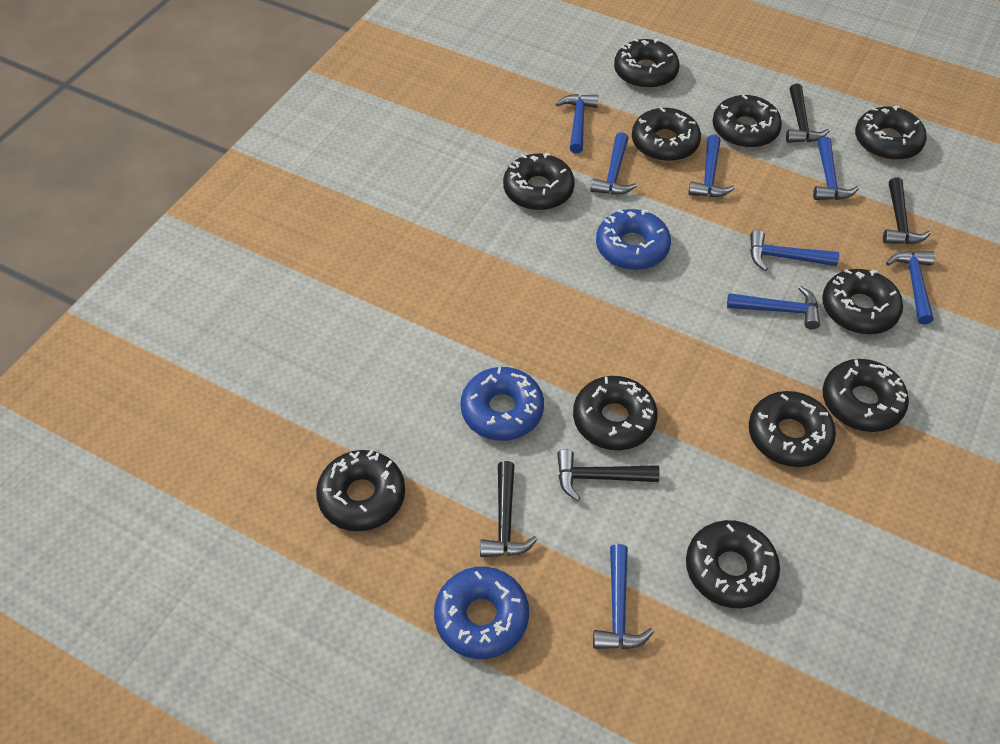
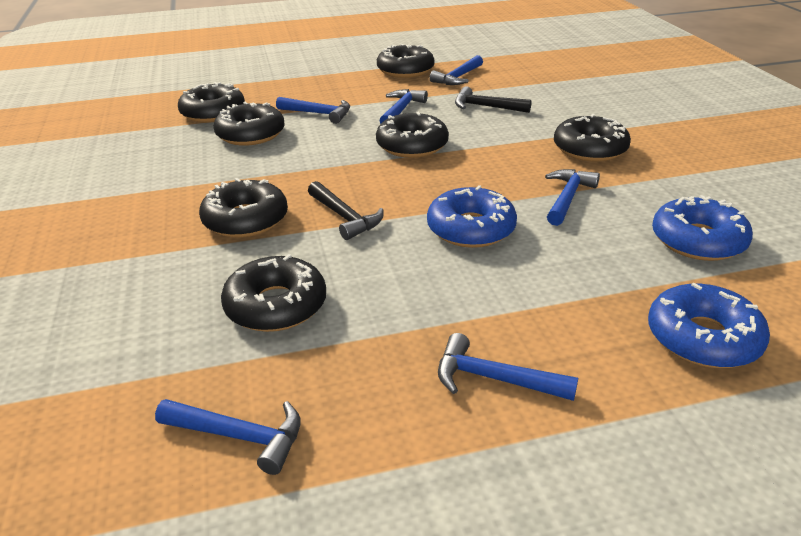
black donut: [316,450,405,531] [503,153,575,210] [573,376,658,450] [614,38,679,89] [632,107,701,161] [686,520,780,608] [712,94,782,148] [749,391,836,467] [822,269,903,334] [823,359,909,432] [855,106,927,160] = 11 -> [178,82,245,123] [199,178,288,238] [214,102,285,146] [221,254,326,332] [376,112,449,158] [377,44,435,78] [554,114,631,162] = 7
black hammer: [480,461,538,557] [557,449,660,501] [786,84,829,143] [883,177,931,244] = 4 -> [308,181,384,240] [455,86,531,113] = 2
blue hammer: [556,94,598,154] [590,132,637,195] [593,544,654,649] [688,135,735,197] [727,286,820,329] [750,230,839,271] [813,137,859,200] [886,251,935,325] = 8 -> [155,399,301,475] [276,97,350,124] [379,89,428,124] [429,55,483,85] [438,333,578,401] [545,169,600,226] = 6

